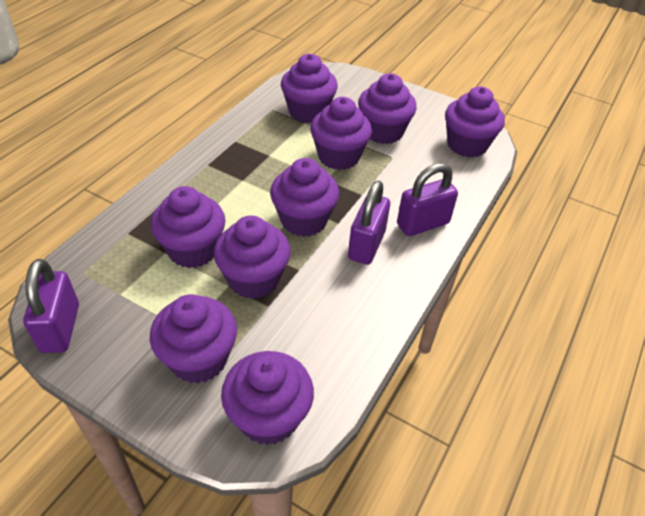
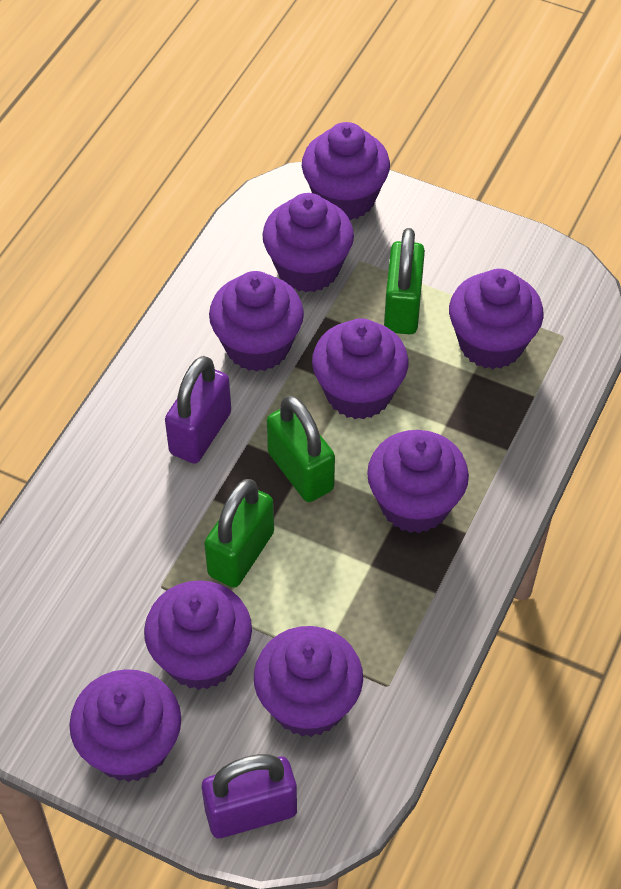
green padlock: none = 0 -> [204,479,274,588] [267,396,335,502] [384,228,425,334] = 3
purple padlock: [23,259,79,353] [348,180,390,265] [397,163,458,236] = 3 -> [165,356,231,463] [202,754,297,838] = 2

